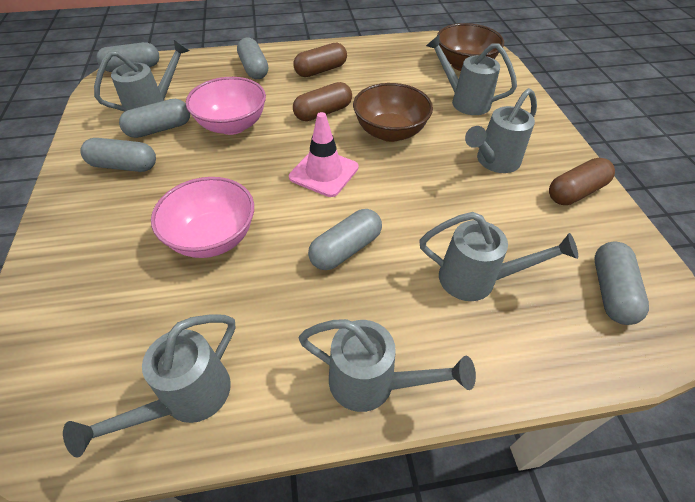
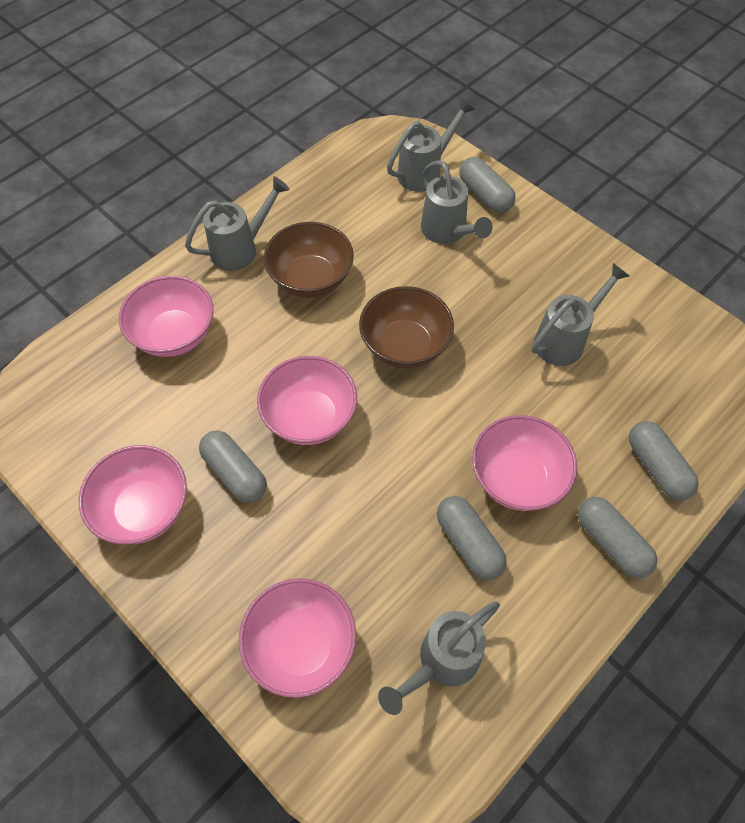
brown capsule: [293,43,347,77] [293,82,352,121] [549,158,615,205] = 3 -> none = 0
grey capsule: [80,138,156,172] [96,42,159,72] [119,99,190,138] [237,38,268,79] [308,209,382,270] [595,242,649,325] = 6 -> [199,430,267,503] [437,496,507,580] [459,157,516,213] [578,497,657,578] [629,421,699,501] = 5
grey watering can: [63,314,236,458] [94,40,190,112] [299,319,476,412] [419,212,578,301] [426,34,517,115] [465,88,537,173] = 6 -> [185,176,290,271] [378,601,500,715] [387,98,475,192] [421,160,493,244] [531,263,629,366] = 5
pink bowl: [151,177,254,258] [186,77,266,135] = 2 -> [79,445,187,545] [119,276,213,357] [239,578,356,698] [257,356,357,445] [472,415,577,511] = 5
pink traffic cone: [289,112,359,197] = 1 -> none = 0

